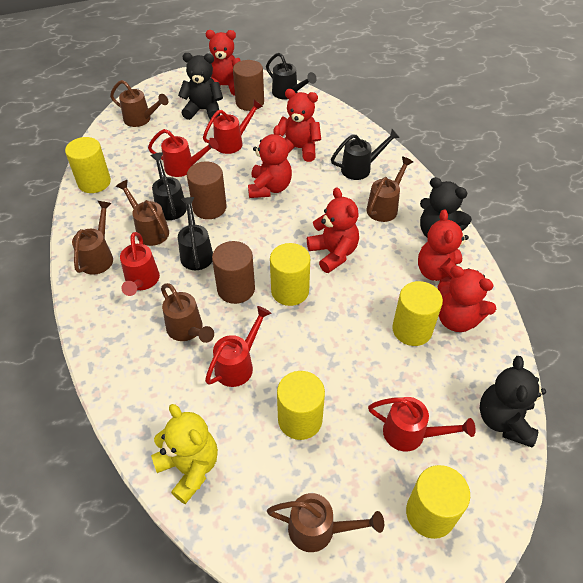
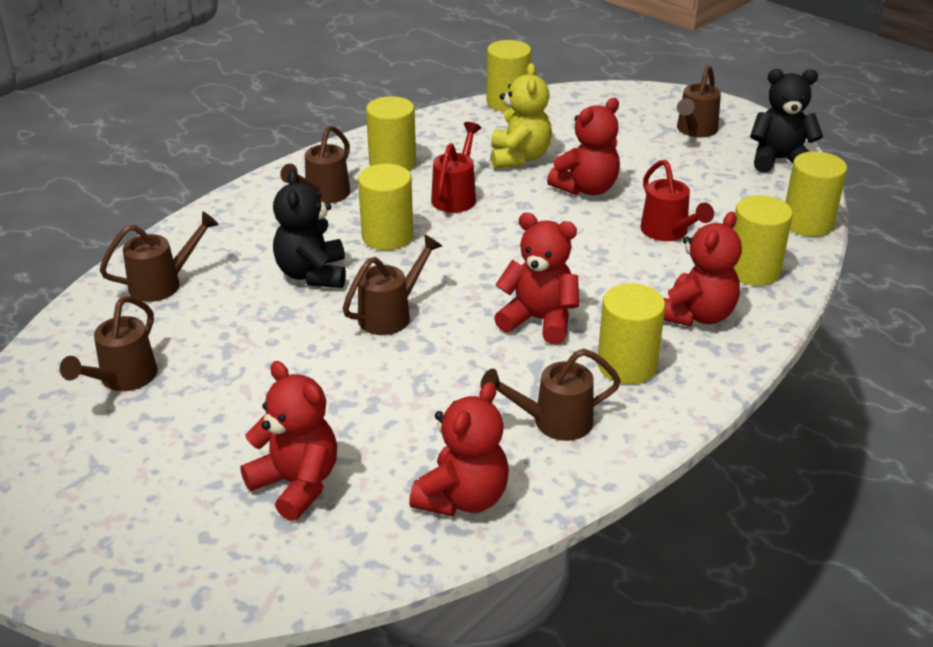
black teddy bear: [178,53,223,120] [420,177,472,237] [480,356,546,447] = 3 -> [273,169,346,288] [750,69,823,173] = 2
black watering can: [150,152,187,220] [178,197,213,270] [266,53,317,99] [331,129,400,180] = 4 -> none = 0
brown cylinder: [187,161,227,219] [212,241,255,304] [233,60,264,111] = 3 -> none = 0
red teddy bear: [206,30,241,96] [248,125,292,198] [278,89,321,162] [307,187,359,273] [418,209,469,284] [438,266,496,332] = 6 -> [240,361,337,521] [409,382,509,516] [494,213,579,344] [547,98,620,195] [664,212,742,327] = 5
red watering can: [120,232,160,296] [148,129,219,177] [203,100,263,154] [205,306,271,387] [368,397,476,451] = 5 -> [431,122,481,213] [640,160,714,241] = 2
yellow cylinder: [65,137,111,193] [270,243,310,306] [277,371,325,440] [392,281,443,346] [406,465,470,539] = 5 -> [358,164,413,250] [366,96,416,171] [487,40,531,112] [597,284,665,384] [733,195,793,286] [785,151,847,237] = 6

